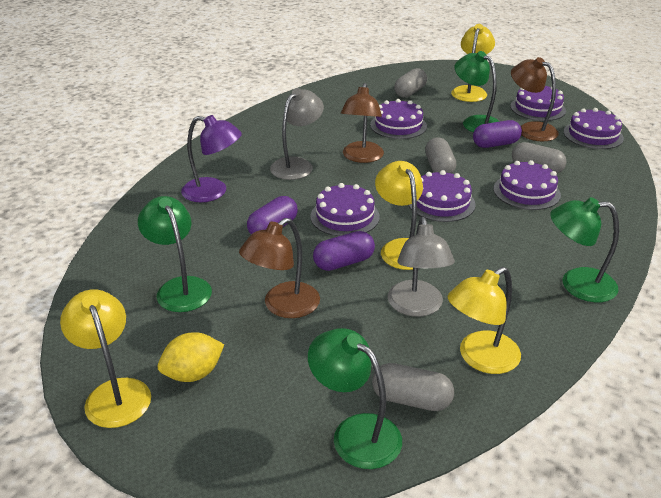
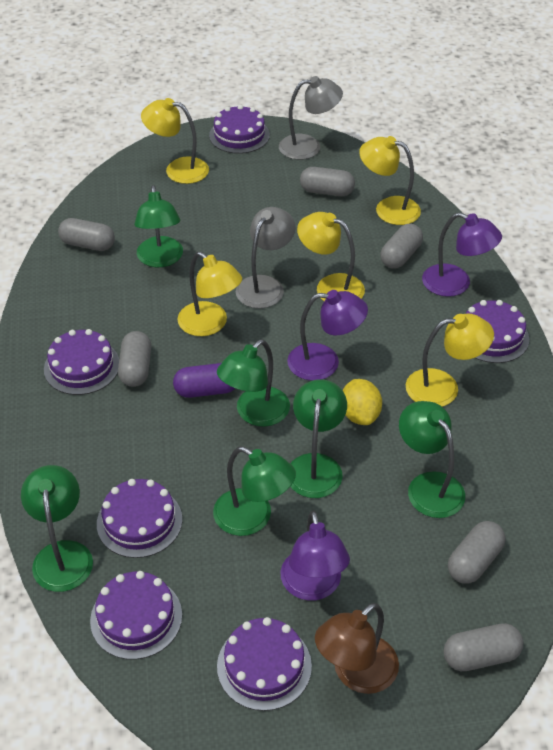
brown lamp: [239,218,320,318] [341,83,384,163] [511,57,559,141] = 3 -> [315,603,399,694] = 1
green lamp: [138,196,212,312] [308,328,402,469] [455,51,499,132] [550,197,619,302] = 4 -> [21,465,93,592] [134,185,183,267] [213,447,296,536] [217,339,290,426] [290,379,347,498] [399,401,465,518] = 6
grey capsule: [372,363,454,411] [394,68,427,98] [425,137,456,173] [512,142,567,174] = 4 -> [58,218,115,251] [118,331,151,387] [300,167,355,196] [381,224,423,269] [443,623,523,671] [448,521,506,584] = 6
purple capsule: [247,196,298,235] [313,231,375,271] [473,120,522,148] = 3 -> [173,363,235,398] = 1
purple lamp: [181,115,242,202] = 1 -> [281,510,350,601] [287,290,368,381] [422,213,502,297] = 3
yellow lamp: [60,289,151,428] [375,161,423,270] [447,267,521,374] [451,24,495,102] = 4 -> [141,98,209,184] [177,252,242,336] [297,212,365,301] [359,136,421,225] [406,313,494,407] = 5

